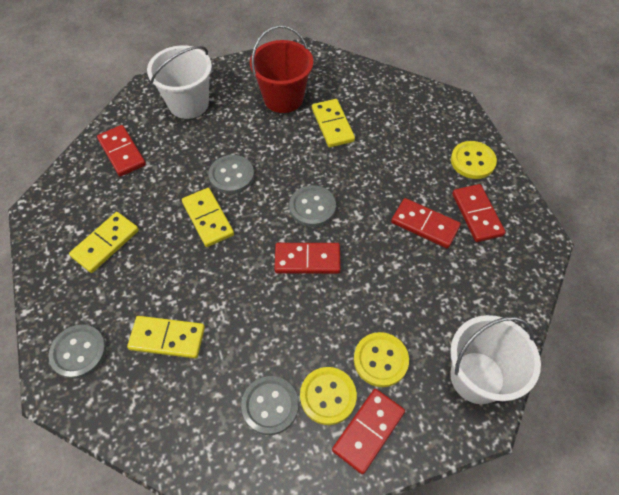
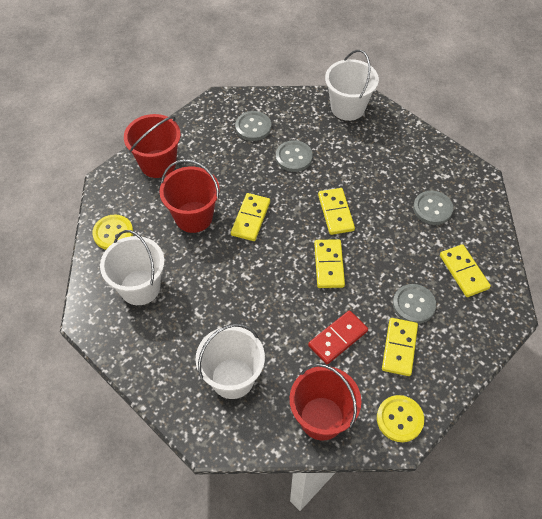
red bucket: [250,25,313,113] = 1 -> [124,114,181,178] [159,159,220,233] [290,364,361,440] = 3
red domino: [97,125,146,177] [274,243,341,274] [332,389,405,474] [391,198,461,248] [452,184,506,242] = 5 -> [308,310,368,364] = 1
white bucket: [147,45,212,119] [450,315,541,404] = 2 -> [100,230,165,305] [196,324,265,399] [325,50,379,121] = 3
yellow button: [300,367,357,425] [354,332,409,387] [451,141,497,179] = 3 -> [92,215,133,250] [377,395,424,442] = 2
yellow domino: [69,212,139,273] [127,316,205,358] [182,188,234,247] [312,99,355,147] = 4 -> [231,193,270,241] [314,239,345,288] [318,188,355,235] [382,318,418,376] [440,244,491,297] = 5

